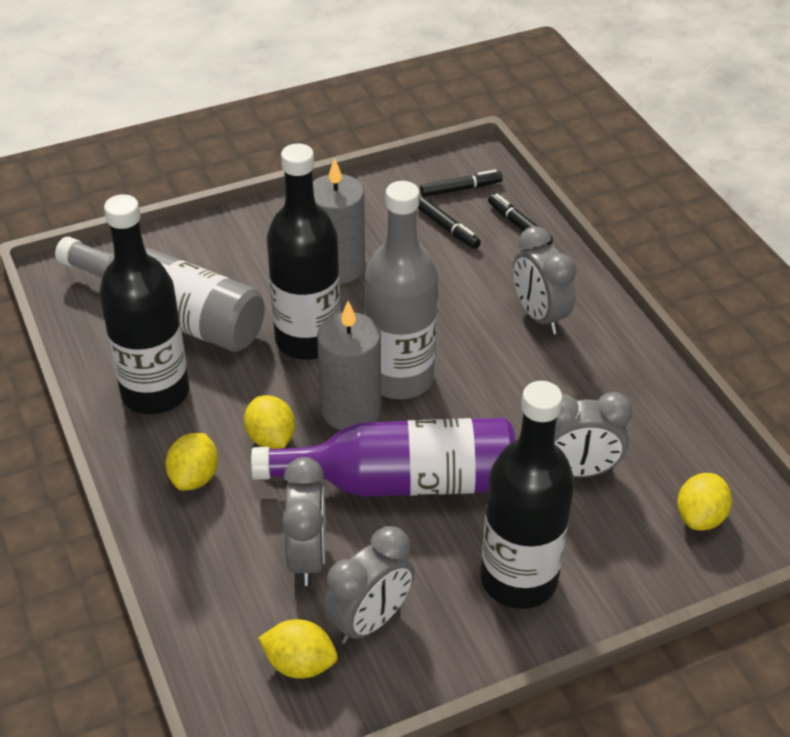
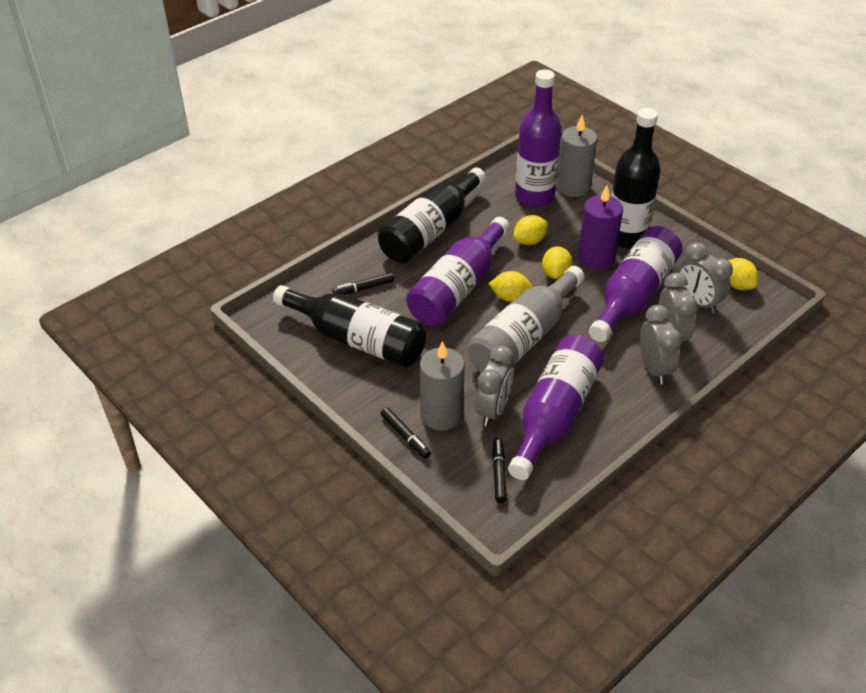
grey bottle: [55,236,265,352] [365,181,438,399] = 2 -> [467,266,584,373] = 1
purple bottle: [251,418,515,497] = 1 -> [406,217,510,326] [508,335,604,480] [515,69,562,207] [589,226,682,342] = 4
purple candle: none = 0 -> [578,185,623,270] = 1

